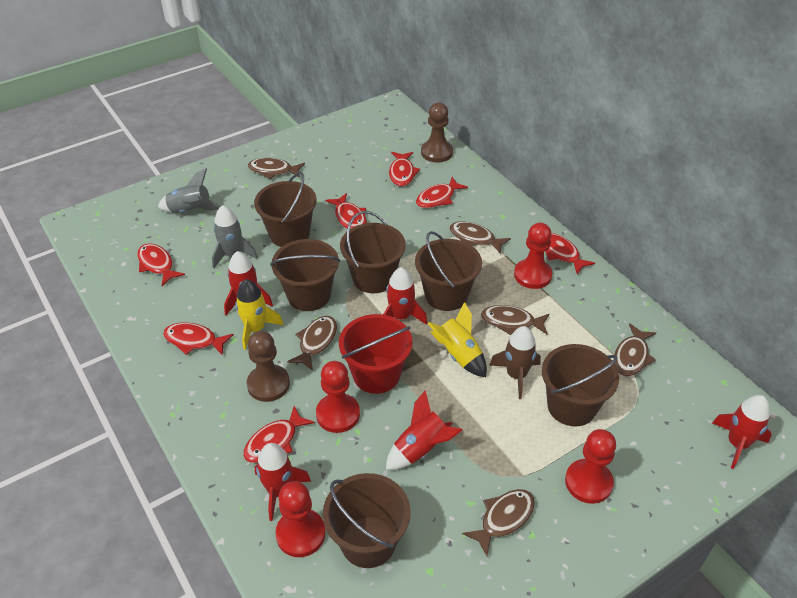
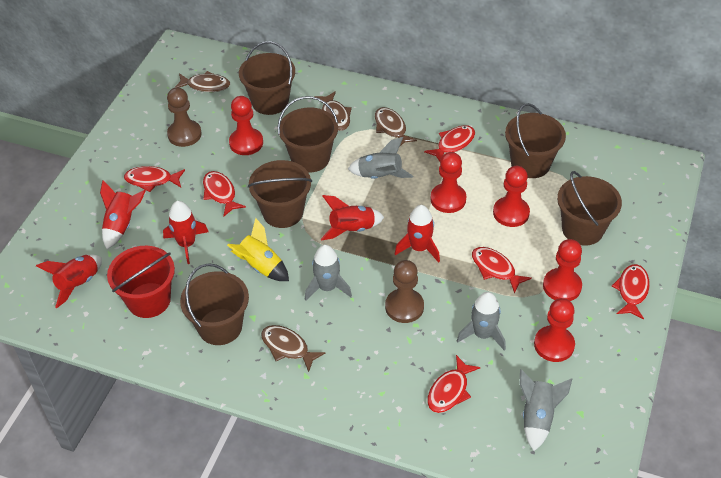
brown fish: [248,158,305,179] [287,316,337,371] [449,221,511,254] [462,489,535,556] [481,305,549,335] [614,323,656,377] = 6 -> [174,71,230,92] [261,325,325,372] [315,91,352,131] [375,107,417,146] = 4
brown rocket: [489,326,541,399] = 1 -> none = 0
grey rocket: [158,168,221,213] [212,205,258,269] = 2 -> [305,245,352,301] [348,137,413,179] [457,292,506,351] [520,369,572,451] = 4
red fish: [137,244,185,286] [163,322,234,356] [243,406,315,463] [326,193,367,229] [389,152,420,187] [416,177,468,208] [545,233,595,274] = 7 -> [124,166,185,192] [203,171,246,216] [424,125,475,161] [427,355,481,413] [472,247,532,294] [612,264,650,319] = 6
red pawn: [275,481,325,557] [316,361,360,433] [514,223,552,289] [565,429,616,504] = 4 -> [229,96,263,155] [430,152,467,213] [493,166,530,227] [534,298,575,362] [543,239,582,301] = 5
yellow rocket: [235,279,283,350] [428,302,487,377] = 2 -> [227,218,289,281] = 1

